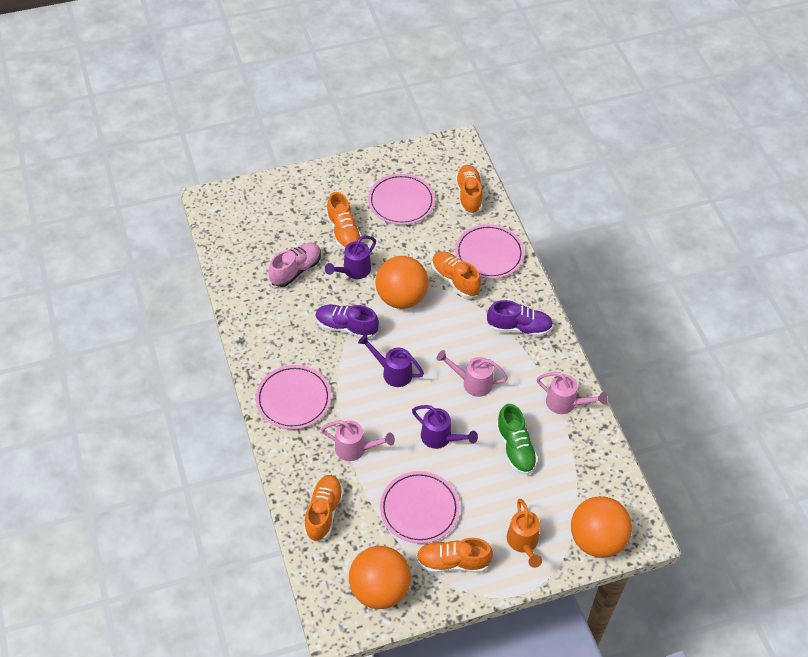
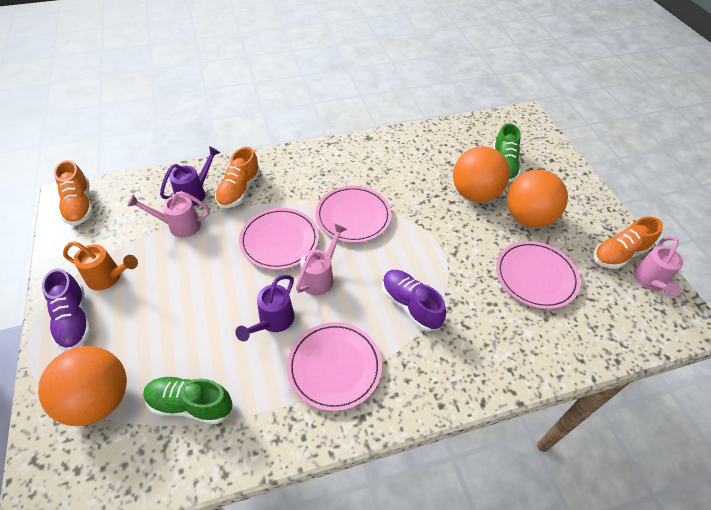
green shoe: [496,404,538,475] = 1 -> [143,376,233,424] [493,123,521,182] = 2
orange shoe: [304,475,344,542] [326,192,362,250] [416,538,493,573] [432,251,481,298] [455,165,482,214] = 5 -> [54,160,93,226] [215,147,260,208] [594,216,663,269] = 3
pink shoe: [268,243,321,287] = 1 -> none = 0
purple watering can: [325,235,376,279] [358,334,424,387] [412,405,478,449] = 3 -> [160,146,220,206] [235,275,295,342] = 2

